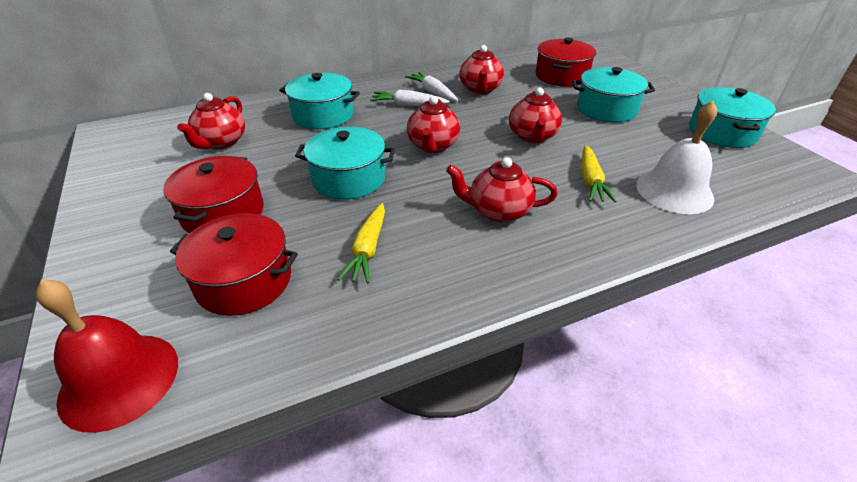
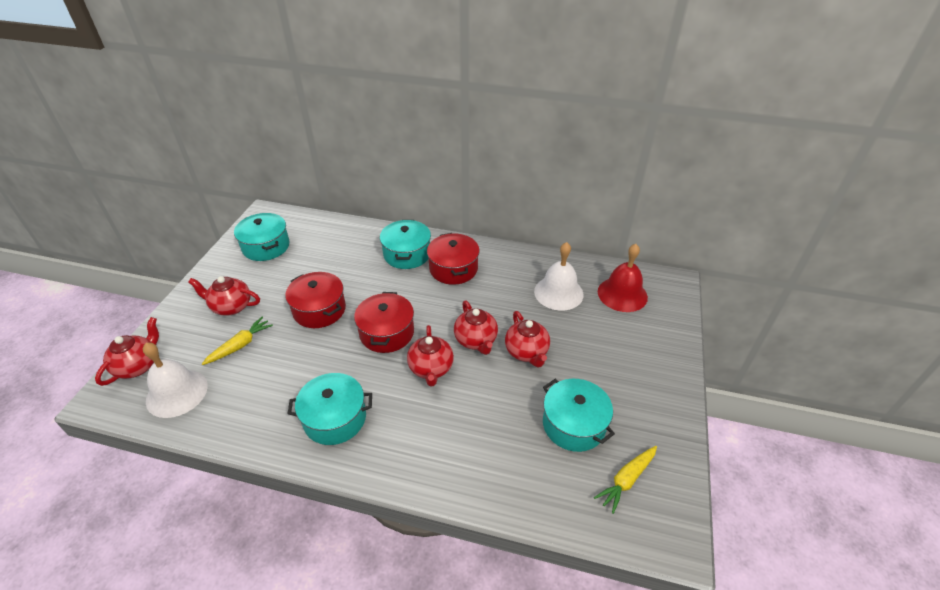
white bell: [636,100,717,214] = 1 -> [143,343,208,418] [534,242,584,311] = 2
white carrot: [370,90,450,106] [405,72,458,101] = 2 -> none = 0

